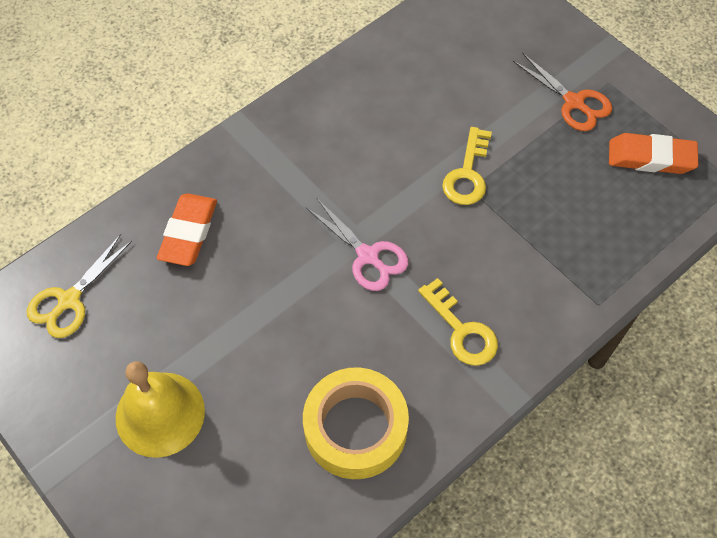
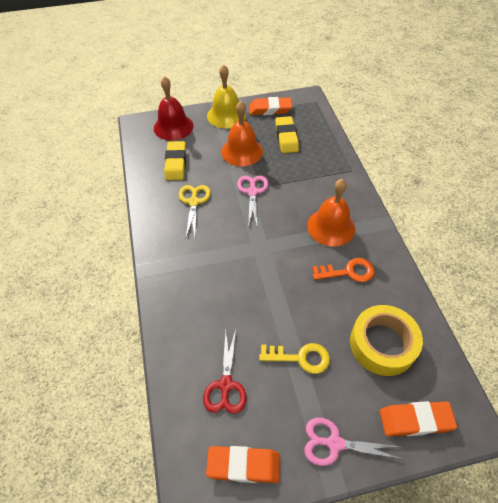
orange bell: none = 0 -> [221,101,263,166] [307,179,355,247] = 2
orange eraser: [157,193,217,266] [609,133,698,174] = 2 -> [206,446,280,483] [249,97,292,115] [380,401,457,436] = 3
orange key: none = 0 -> [312,258,375,282] = 1
orange scissors: [513,53,612,131] = 1 -> none = 0
pink scissors: [306,199,408,291] = 1 -> [237,176,269,228] [304,418,404,466] = 2
red bell: none = 0 -> [154,76,193,141] = 1
red scissors: none = 0 -> [203,329,247,414] = 1
yellow eraser: none = 0 -> [164,141,186,180] [275,116,299,153] = 2
yellow key: [418,278,498,366] [442,127,492,205] = 2 -> [259,343,330,374] = 1

